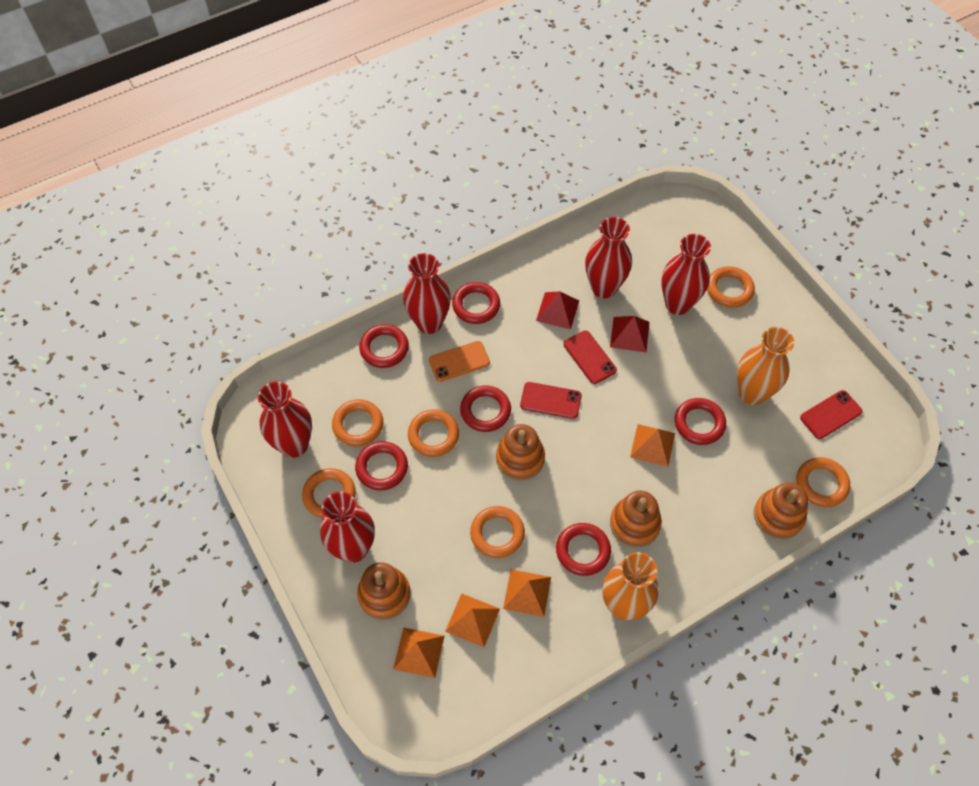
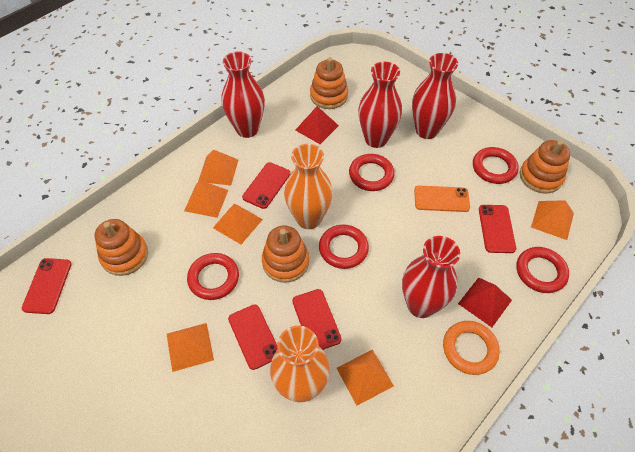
orange pyramid: [393,627,444,678] [445,593,500,647] [503,569,551,617] [630,424,675,467] = 4 -> [167,323,214,372] [184,180,228,218] [198,150,238,186] [213,204,263,244] [337,350,394,406] [531,200,574,240] = 6
orange ring: [302,468,356,518] [332,399,383,447] [408,409,459,457] [470,506,525,558] [707,266,755,308] [796,457,850,507] = 6 -> [443,321,500,375] = 1
red phone: [520,382,582,419] [563,330,617,384] [800,390,863,439] = 3 -> [22,258,72,314] [228,304,277,370] [242,162,290,209] [292,289,342,350] [479,205,516,253] = 5
red ring: [355,441,408,491] [359,324,409,368] [452,282,500,324] [460,385,511,432] [556,523,611,576] [675,398,726,445] = 6 -> [187,253,239,300] [319,225,369,269] [349,154,395,191] [473,147,519,184] [516,247,569,293] = 5
red vase: [258,381,312,458] [320,491,375,563] [403,253,451,334] [585,217,632,298] [662,234,711,315] = 5 -> [221,51,265,138] [358,62,402,148] [402,236,460,318] [412,53,458,139] = 4

